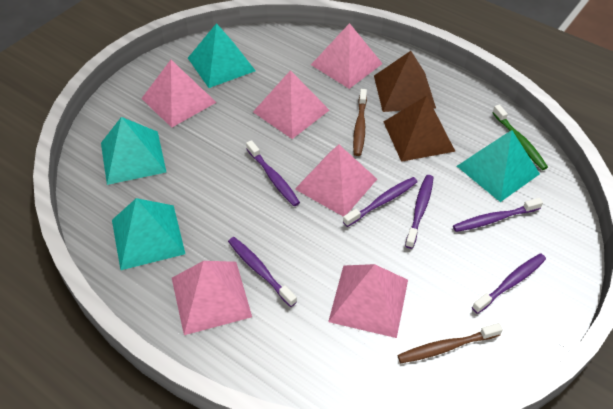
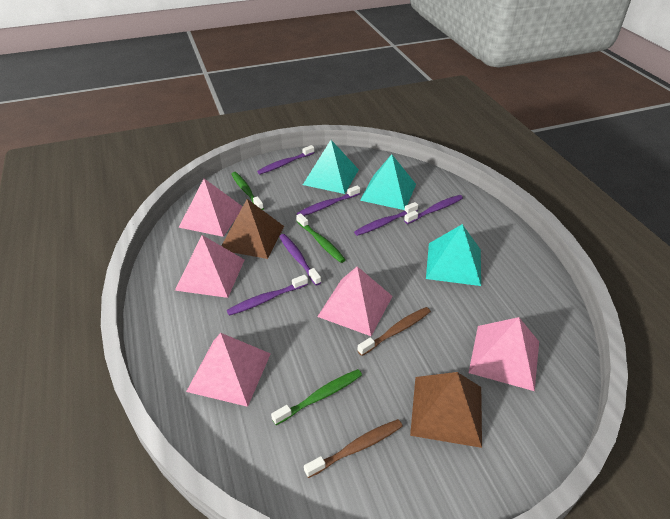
green toothbrush: [492,105,548,170] = 1 -> [231,172,264,210] [271,369,362,425] [296,213,346,263] = 3
pink pyramid: [141,60,217,128] [172,261,252,335] [253,70,329,139] [295,144,377,217] [311,23,383,89] [328,264,408,338] = 6 -> [175,235,245,298] [178,179,243,237] [186,333,271,407] [317,266,393,336] [468,317,539,391] = 5
turquoise pyramid: [101,117,166,185] [112,198,185,270] [188,23,256,88] [457,130,540,202] = 4 -> [303,140,359,194] [360,154,416,210] [426,224,481,286] = 3

